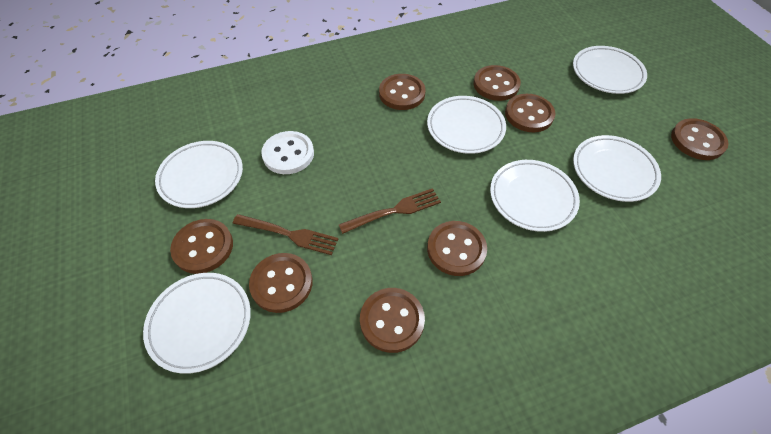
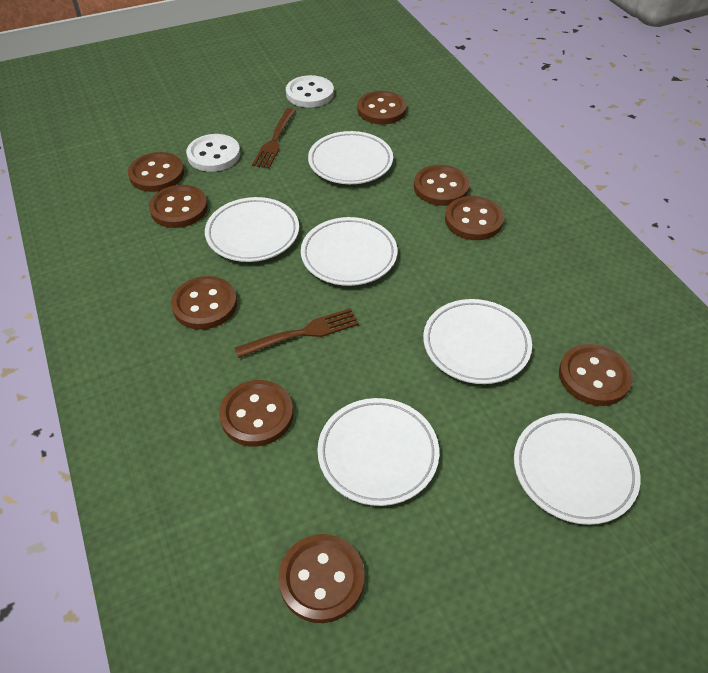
brown button: [170,219,233,274] [249,253,313,313] [360,288,425,353] [379,74,426,110] [427,221,487,276] [474,65,521,101] [505,94,556,132] [671,118,729,160] = 8 -> [128,152,184,192] [149,185,208,228] [171,276,237,330] [219,380,293,447] [278,534,365,623] [357,91,407,125] [414,165,470,206] [445,196,504,240] [559,344,633,406] = 9
white button: [261,131,314,174] = 1 -> [186,134,240,172] [286,75,334,108] = 2

